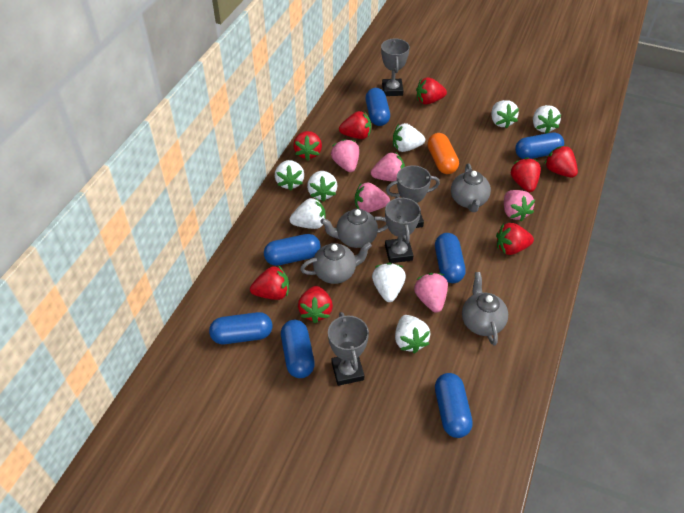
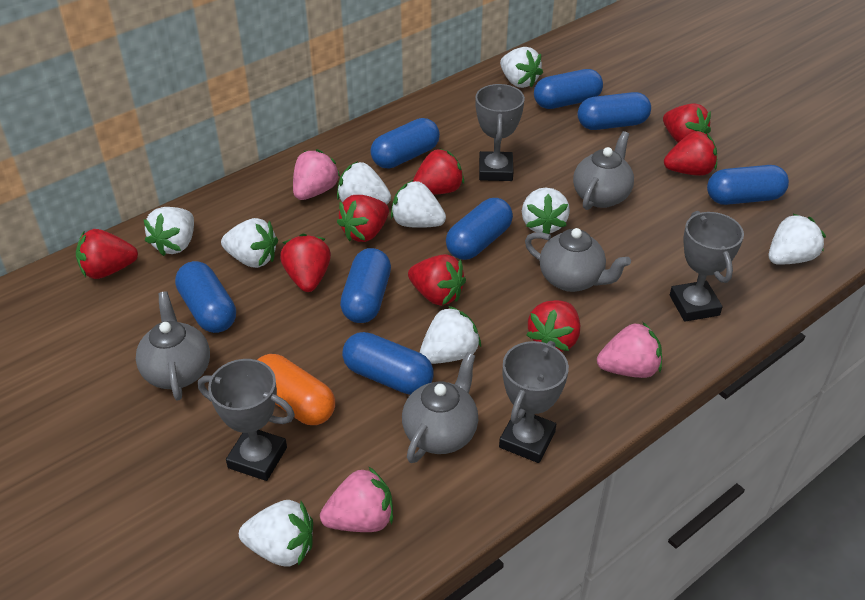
blue capsule: [209,312,272,344] [264,234,321,266] [281,320,315,378] [365,88,390,126] [435,233,466,283] [435,373,473,438] [515,132,564,159] = 7 -> [175,261,236,333] [340,248,391,323] [342,332,434,395] [370,118,440,169] [446,198,513,260] [534,69,603,109] [578,92,651,130] [707,165,789,205] = 8
pink strawberry: [331,139,359,172] [355,182,390,213] [371,152,405,182] [414,273,448,313] [504,190,535,221] = 5 -> [293,149,340,200] [320,466,393,532] [597,322,662,378] = 3
white strawberry: [275,160,304,191] [290,197,326,229] [307,171,338,202] [372,263,406,302] [393,123,425,152] [395,315,430,353] [491,100,519,129] [533,105,561,134] = 8 -> [143,207,194,256] [221,218,278,268] [239,500,313,566] [337,161,391,204] [391,180,446,228] [420,306,481,364] [500,47,543,88] [522,188,570,234] [769,214,826,265] = 9

